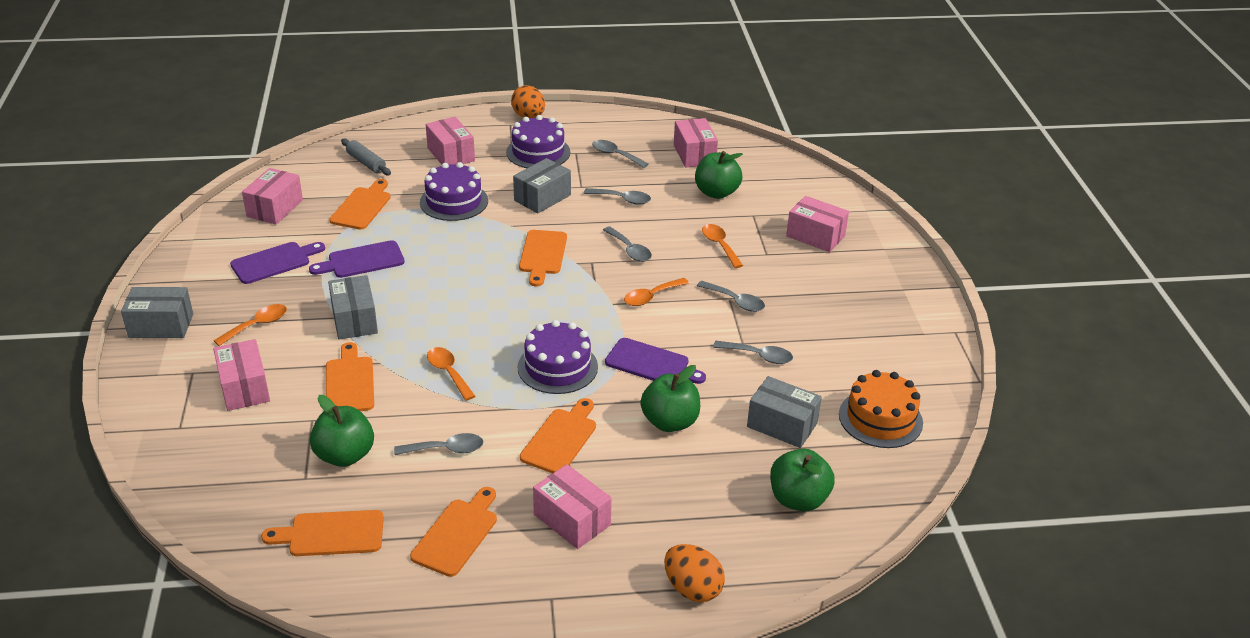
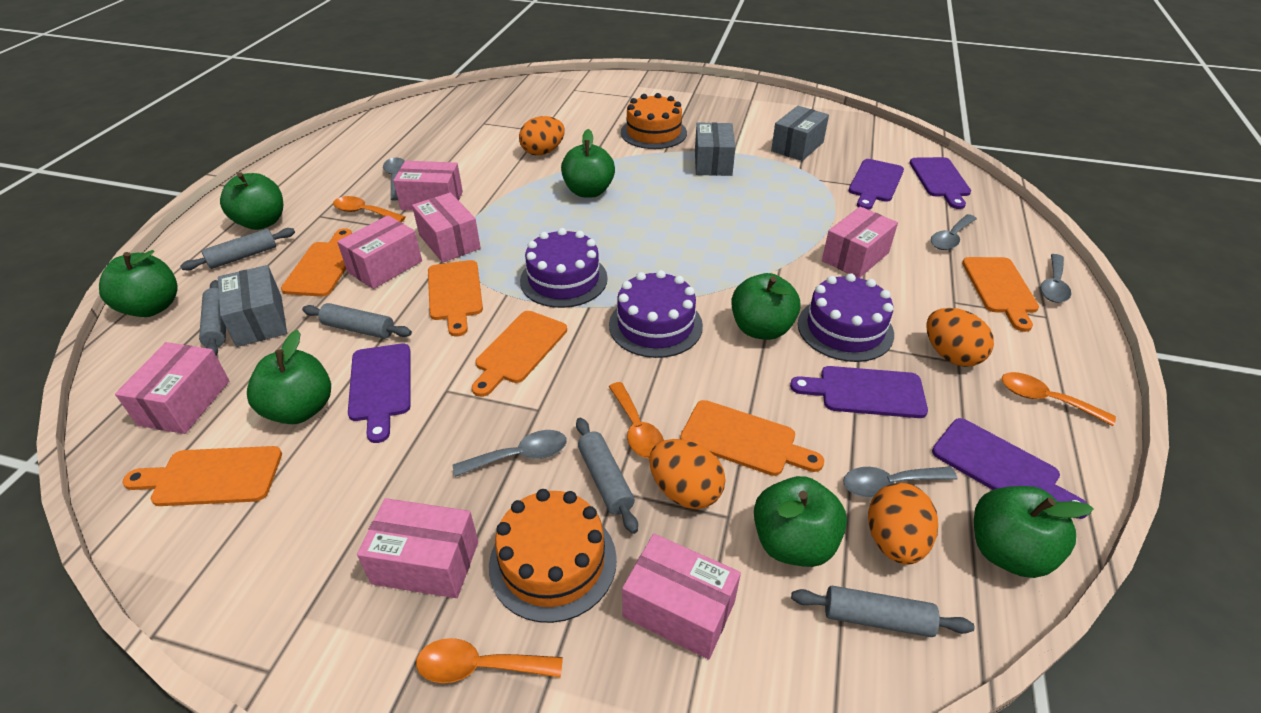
green apple: [310,395,374,467] [640,365,700,432] [695,151,743,199] [770,449,835,512] = 4 -> [99,250,178,317] [220,172,283,230] [247,330,331,424] [561,129,615,198] [731,273,801,340] [754,476,847,567] [974,486,1094,578] = 7
grey box: [121,287,193,338] [328,275,378,339] [513,158,571,213] [747,376,822,448] = 4 -> [218,265,287,347] [695,122,736,176] [771,106,829,161] = 3
grey rolling pin: [341,138,391,176] = 1 -> [180,228,295,271] [199,280,226,355] [302,303,412,339] [576,418,638,534] [791,586,975,637] = 5
grey spoon: [394,433,483,455] [584,188,651,205] [592,140,649,168] [603,227,652,262] [697,281,765,312] [713,341,793,364] = 6 -> [383,158,405,201] [453,430,567,477] [843,467,958,498] [931,214,977,250] [1040,254,1071,303] = 5
orange cake: [839,370,923,448] = 1 -> [489,489,617,623] [621,93,687,149] = 2
orange egg: [511,85,545,118] [664,544,725,602] = 2 -> [519,116,565,156] [649,439,725,509] [868,483,938,565] [926,308,994,367] = 4
pink box: [213,339,270,411] [242,168,303,225] [426,117,475,165] [533,464,612,549] [674,118,718,168] [786,196,849,252] = 6 -> [115,342,230,434] [337,215,422,289] [357,498,478,598] [393,161,463,211] [412,193,481,263] [622,534,741,660] [822,206,898,278] = 7
purple cutting board: [230,242,325,284] [309,240,405,278] [605,338,706,384] = 3 -> [348,344,411,443] [790,366,928,418] [849,159,904,210] [909,157,971,209] [932,418,1088,519] = 5

